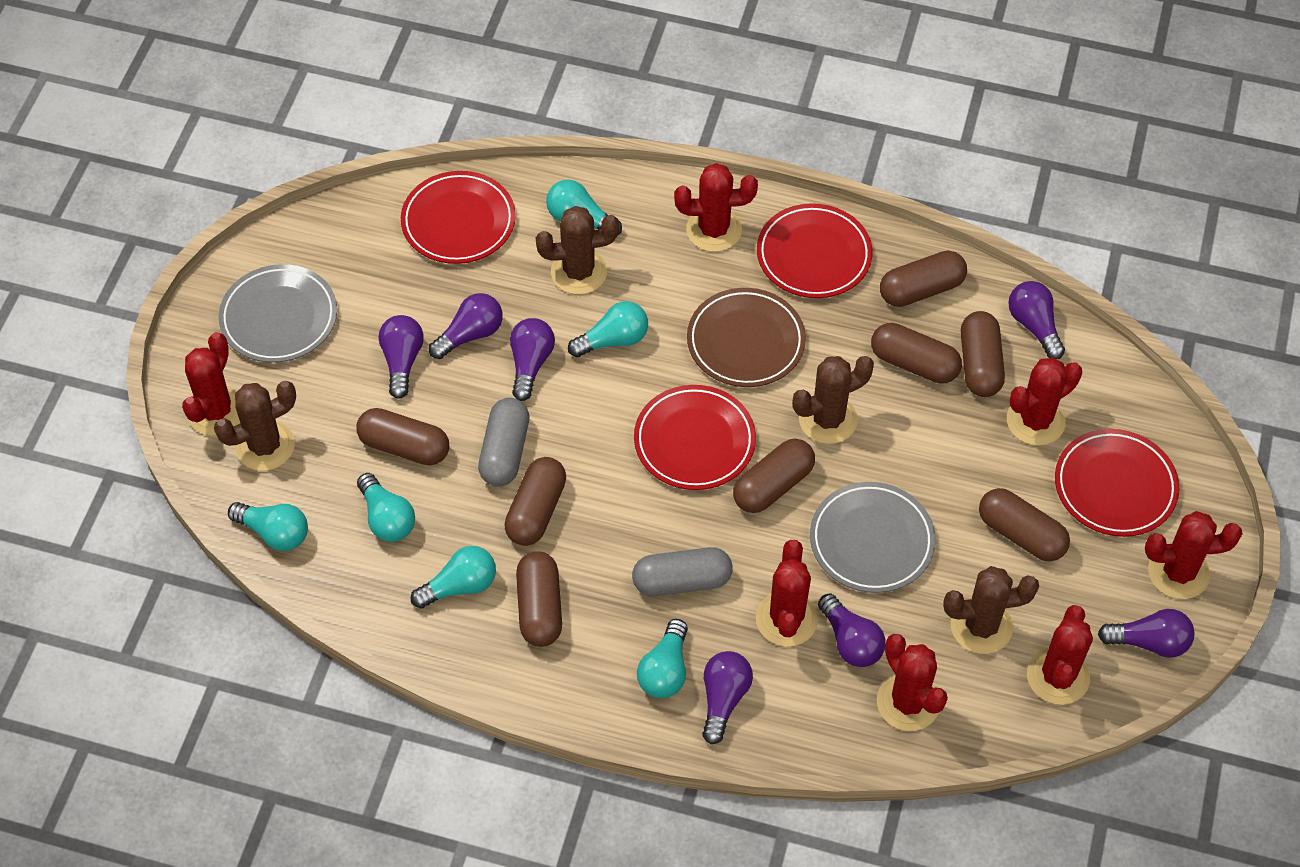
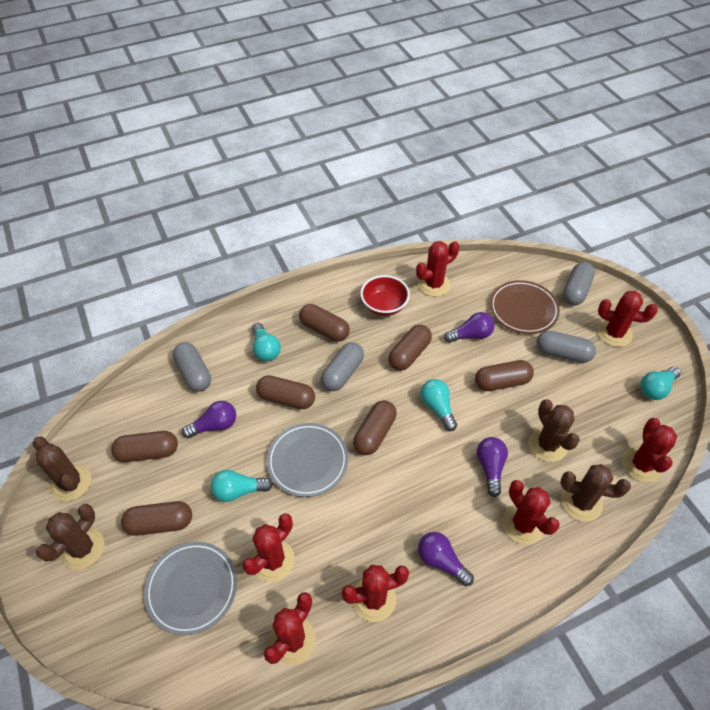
brown capsule: [356,408,449,466] [504,457,566,546] [516,551,562,647] [733,439,815,513] [871,323,962,384] [880,251,967,307] [961,311,1005,397] [979,488,1070,561] = 8 -> [111,431,178,462] [121,501,192,536] [256,375,315,409] [299,304,350,342] [353,400,397,455] [388,324,432,370] [475,360,534,391] = 7
grey capsule: [478,398,530,486] [632,547,733,596] = 2 -> [173,342,211,392] [321,342,364,391] [536,330,596,363] [563,262,595,306] = 4
purple light bulb: [379,315,424,399] [429,293,503,359] [510,318,555,401] [702,651,753,744] [818,594,886,667] [1008,281,1065,359] [1098,609,1195,658] = 7 -> [182,401,236,438] [418,532,474,586] [444,312,495,343] [477,437,508,497] = 4
red bowl: none = 0 -> [360,275,410,316] = 1
red plate: [401,171,516,264] [634,385,756,490] [757,203,873,298] [1055,429,1179,537] = 4 -> none = 0
turquoise light bulb: [228,502,308,551] [357,473,415,542] [411,546,496,609] [546,180,622,235] [568,301,648,357] [637,619,688,698] = 6 -> [211,470,273,502] [252,323,281,361] [420,379,457,431] [640,367,681,400] = 4

